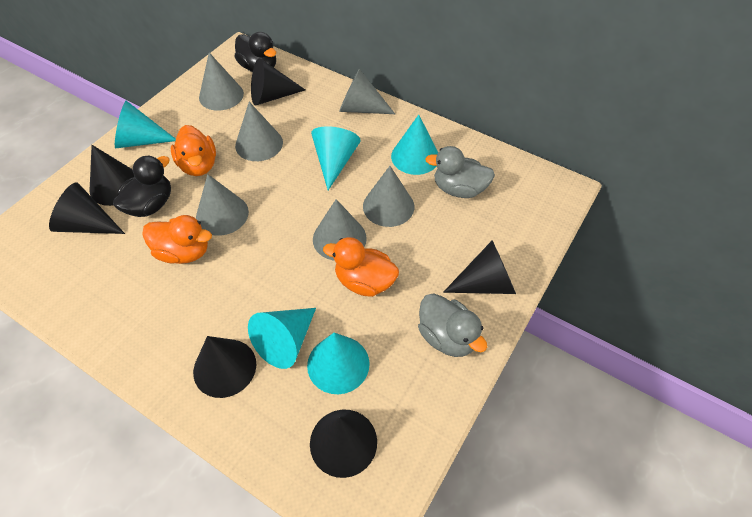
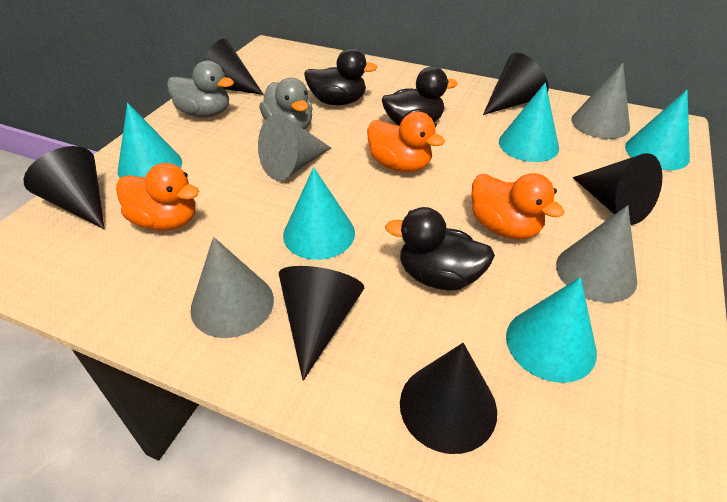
black duck: [113,155,171,217] [234,32,276,72] = 2 -> [304,48,378,105] [382,66,458,126] [385,207,495,291] = 3
grey cone: [196,174,249,236] [199,53,244,111] [235,102,283,161] [313,199,367,261] [339,69,395,114] [363,166,414,227] = 6 -> [190,237,274,338] [258,114,331,181] [556,205,637,303] [571,63,630,139] = 4

